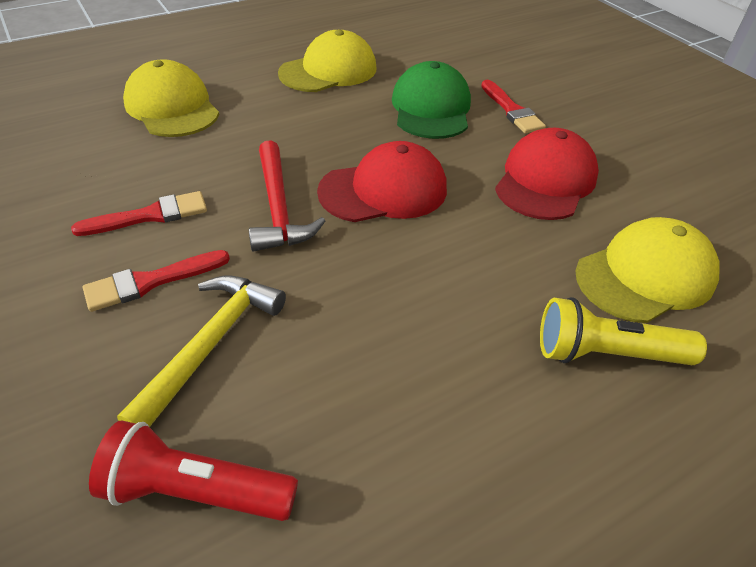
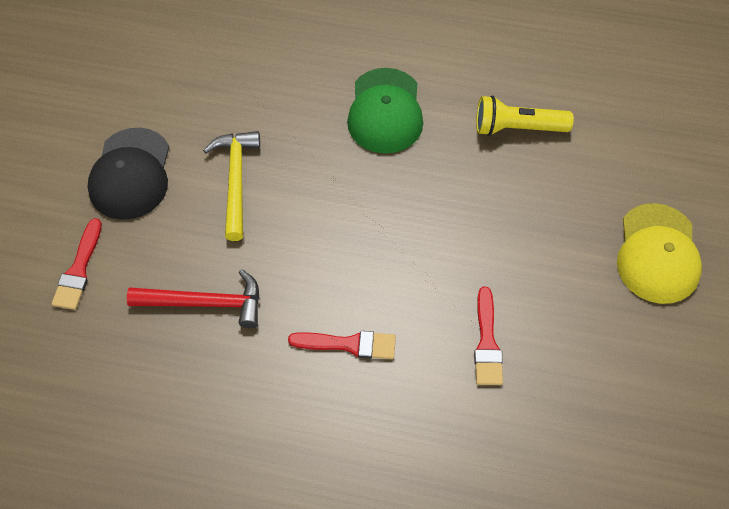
black cap: none = 0 -> [87,128,169,220] = 1
red cap: [317,141,447,222] [495,128,599,220] = 2 -> none = 0
red flashlight: [89,421,298,521] = 1 -> none = 0
yellow cap: [123,59,219,137] [278,30,377,92] [575,217,719,323] = 3 -> [617,203,702,304] = 1

